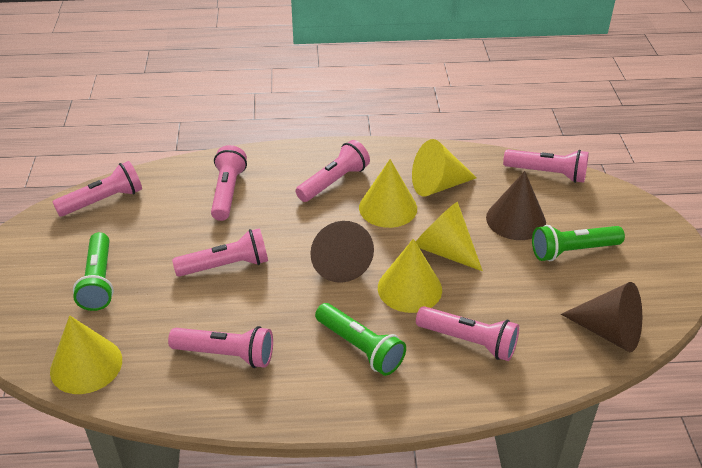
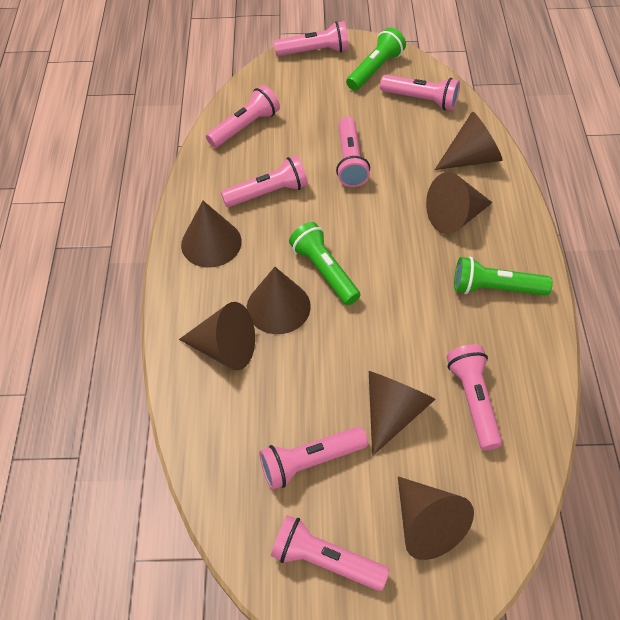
brown cone: [310,221,374,283] [486,171,546,240] [561,282,642,352] = 3 -> [179,302,255,371] [181,201,242,268] [247,267,311,334] [369,371,436,456] [398,476,474,560] [426,172,493,234] [435,111,503,170] = 7
pink flashlight: [53,161,142,217] [168,326,273,368] [172,228,268,277] [211,145,247,221] [296,140,370,202] [416,306,519,361] [503,149,589,183] = 7 -> [206,85,280,148] [221,155,308,207] [259,427,368,490] [271,515,390,591] [274,21,349,56] [336,117,370,187] [380,75,460,110] [447,344,502,450] = 8
yellow cone: [50,315,122,394] [359,159,417,228] [378,239,442,313] [412,139,477,196] [416,202,483,271] = 5 -> none = 0

